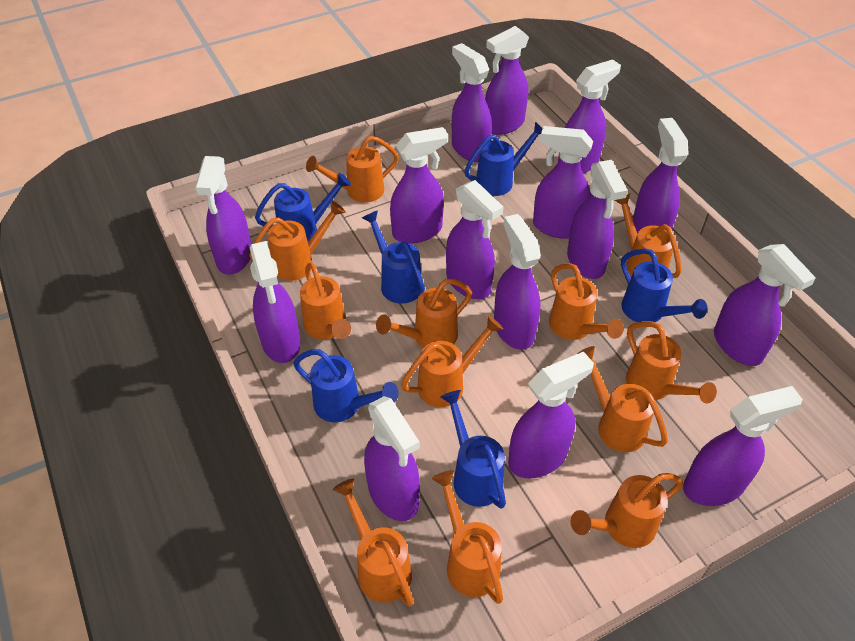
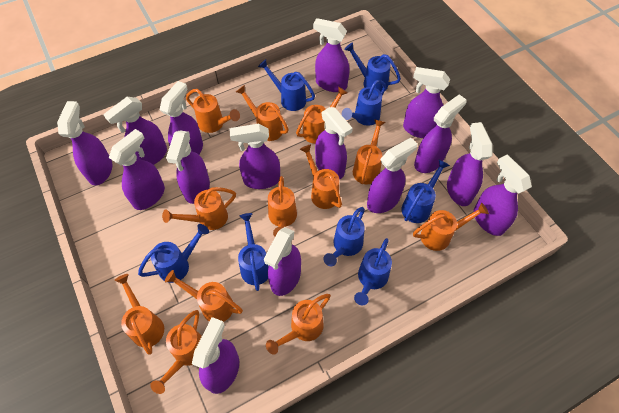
blue watering can: [255,173,351,241] [293,349,399,422] [362,210,425,304] [440,390,506,509] [465,122,543,196] [621,248,707,322] = 6 -> [138,224,209,283] [238,213,269,291] [258,59,315,111] [323,207,365,266] [342,80,386,126] [344,42,401,92] [354,238,392,305] [402,159,450,223] = 8

